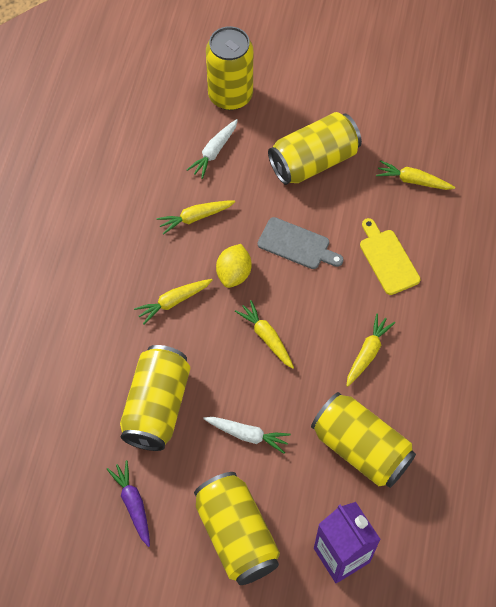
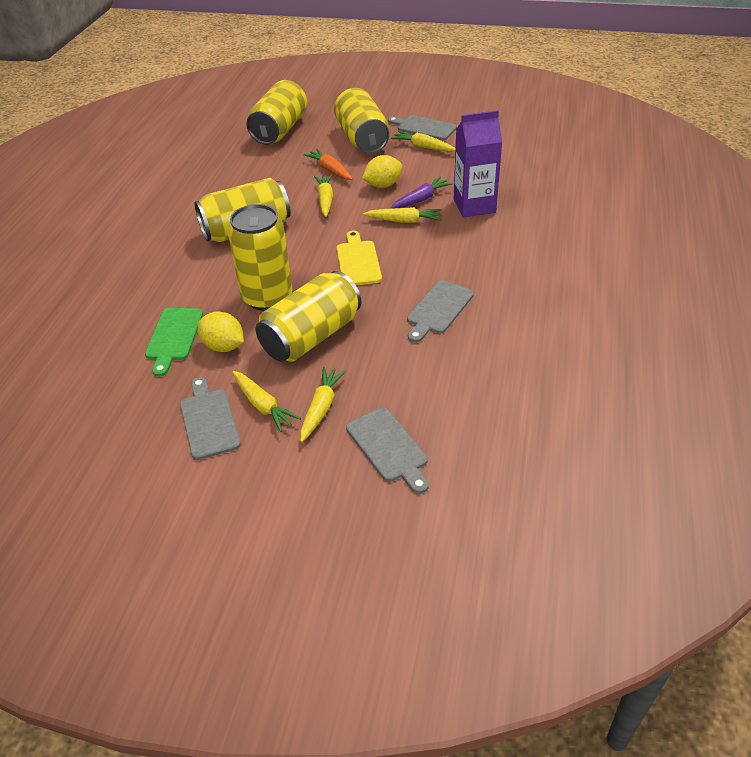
green cutting board: none = 0 -> [145,308,203,377] = 1
grey cutting board: [258,217,344,269] = 1 -> [180,377,241,460] [346,407,429,494] [388,115,457,140] [407,280,474,343] = 4
orange carrot: none = 0 -> [303,149,353,180] = 1
white carrot: [187,119,238,179] [203,417,291,454] = 2 -> none = 0
yellow lemon: [216,244,252,288] = 1 -> [198,312,244,352] [362,155,402,188] = 2

